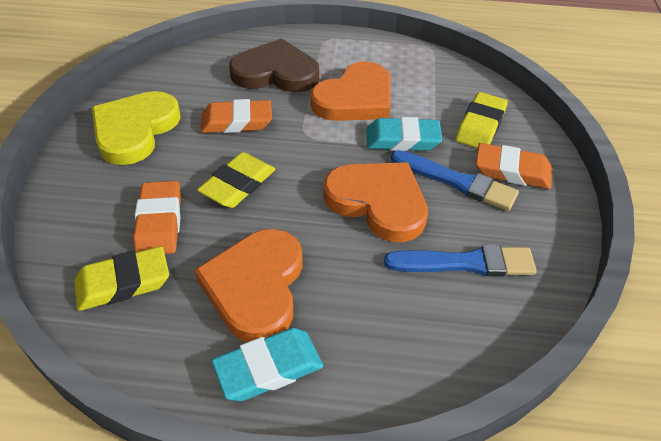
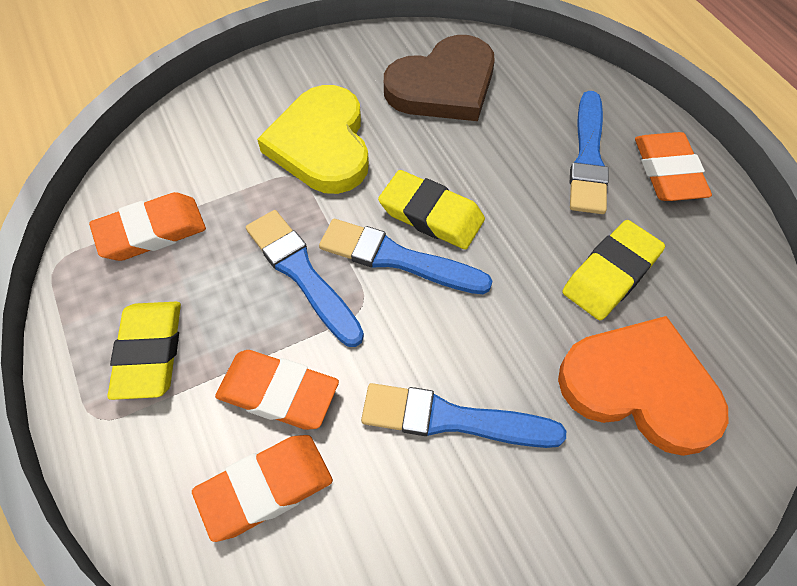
blue brush: [384,245,537,276] [391,150,519,211] = 2 -> [246,210,364,347] [319,219,493,294] [361,383,566,448] [570,91,609,214] = 4
orange eraser: [133,181,181,254] [200,99,272,133] [476,143,552,189] = 3 -> [89,192,206,261] [192,435,333,542] [215,350,339,430] [635,132,712,201] = 4
orange heart: [194,229,303,342] [310,61,390,121] [324,162,428,242] = 3 -> [558,316,728,456] = 1
turquoise eraser: [212,328,323,401] [366,117,442,151] = 2 -> none = 0

